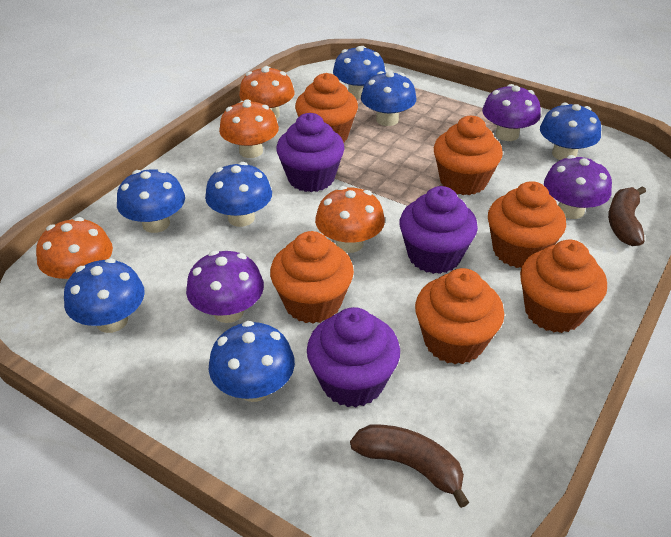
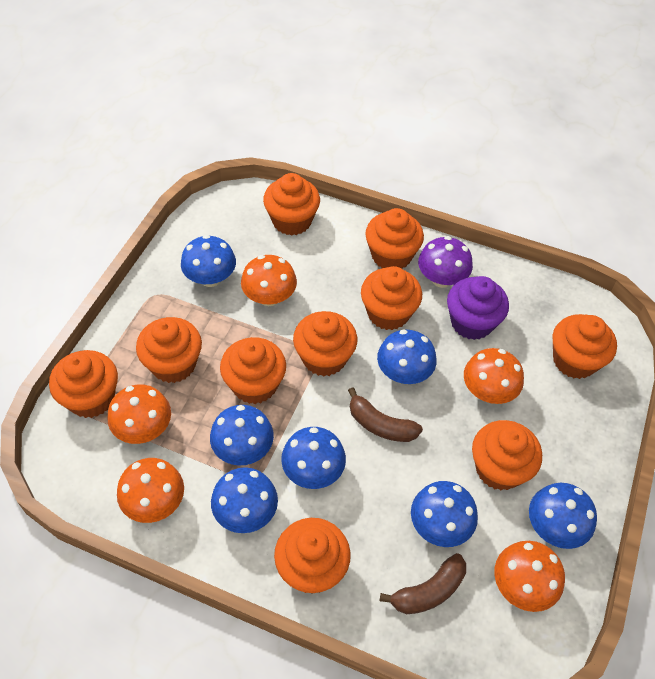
orange cupcake: [270,231,354,324] [295,73,358,143] [415,268,504,364] [434,116,503,195] [488,181,566,268] [520,240,607,333] = 6 -> [49,350,118,418] [136,317,202,383] [220,337,286,404] [263,173,320,236] [274,518,351,594] [293,311,357,377] [361,266,422,330] [365,208,424,269] [472,420,542,490] [553,314,617,379] = 10
orange mushroom: [36,217,113,280] [219,99,279,158] [239,66,294,119] [315,186,385,253] = 4 -> [107,384,171,444] [117,458,184,523] [241,255,297,306] [464,348,524,404] [494,541,565,612] = 5
purple cupcake: [276,113,345,192] [307,307,400,407] [400,186,478,274] = 3 -> [447,276,509,340] = 1
purple mushroom: [186,251,264,323] [482,84,541,141] [544,155,612,219] = 3 -> [418,236,473,288] = 1

